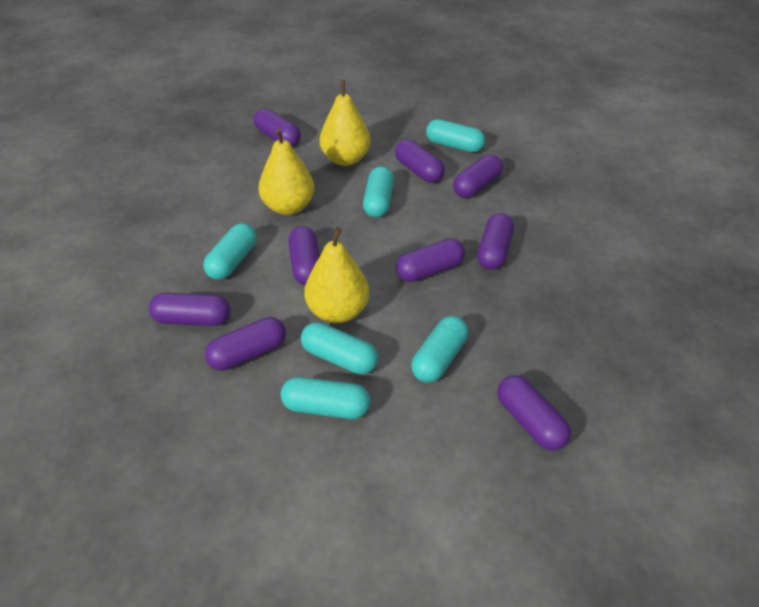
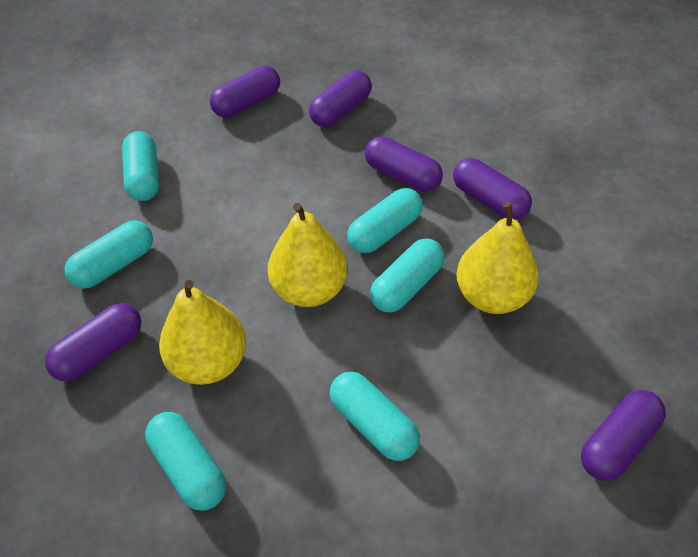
purple capsule: [149,293,230,326] [205,317,286,370] [254,109,301,147] [288,226,320,285] [395,139,445,183] [396,238,465,282] [453,154,503,198] [477,213,514,270] [497,375,571,451] = 9 -> [45,303,141,381] [210,66,280,118] [309,71,372,127] [365,136,443,192] [453,158,532,220] [581,390,666,481] = 6

